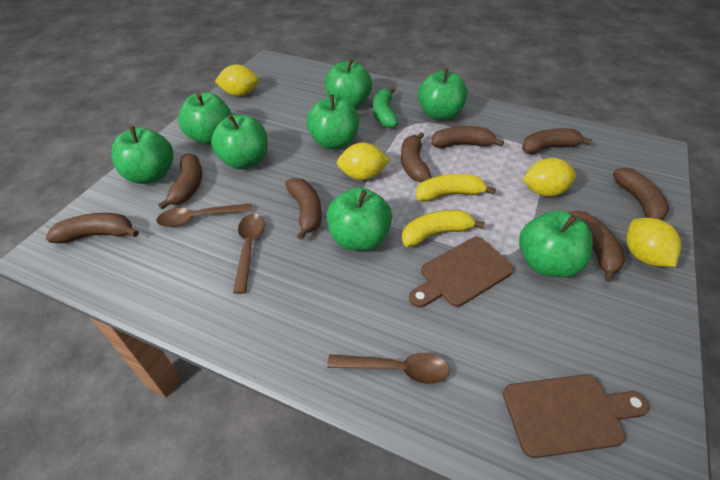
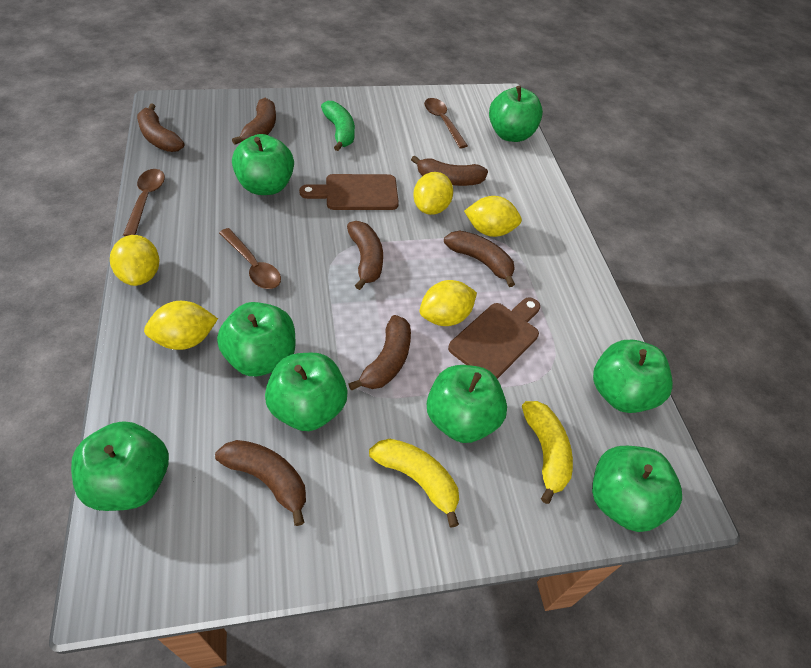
brown banana: [46,213,139,244] [158,153,202,210] [285,178,322,240] [401,132,432,182] [431,126,504,148] [522,128,592,154] [568,210,625,282] [613,167,669,220] = 8 -> [137,103,184,152] [215,440,306,526] [232,98,276,145] [347,221,383,290] [348,315,411,390] [411,155,488,186] [444,231,515,287] = 7
yellow lemon: [215,65,259,96] [337,143,390,180] [522,158,576,196] [626,218,681,267] = 4 -> [110,235,160,286] [144,301,218,350] [413,172,453,215] [420,280,477,326] [464,196,522,237] = 5

